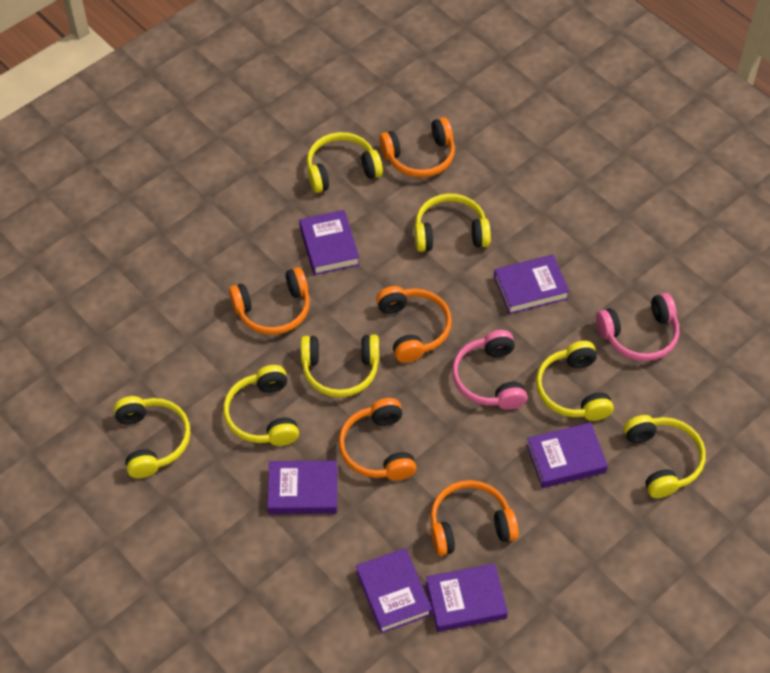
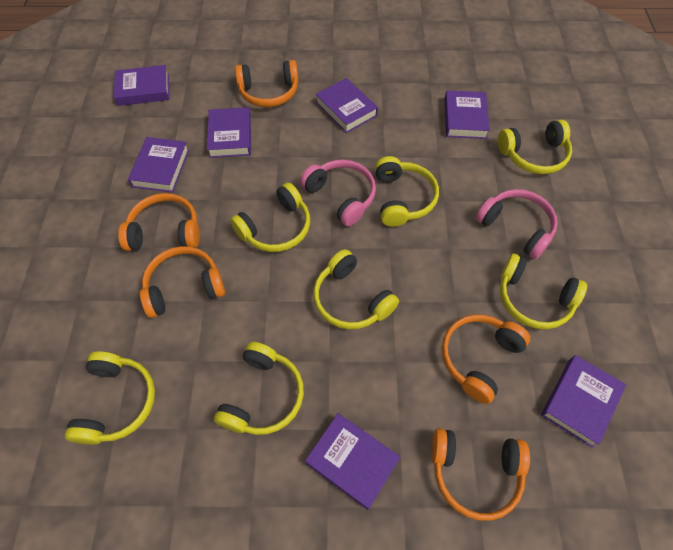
purple book: [267,461,337,514] [299,210,360,275] [356,548,432,634] [426,563,508,632] [494,255,570,314] [526,422,608,488] = 6 -> [114,65,169,106] [128,137,189,193] [207,107,251,158] [305,413,400,510] [315,78,378,133] [444,90,490,139] [541,355,626,448] = 7

